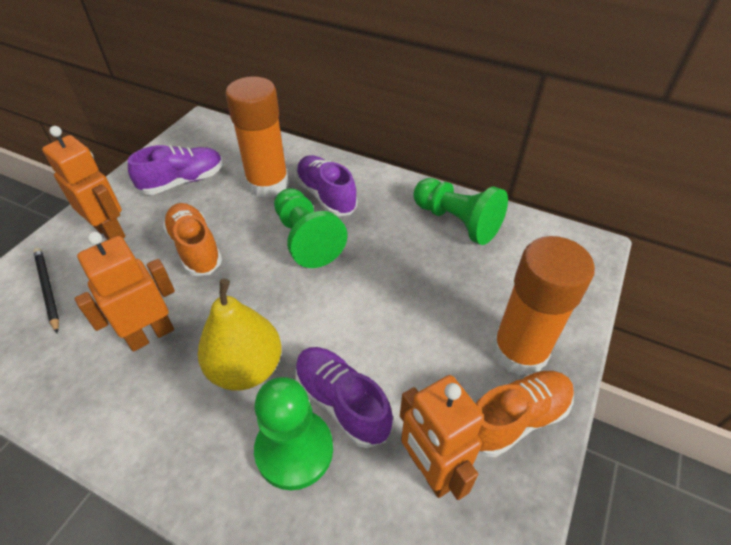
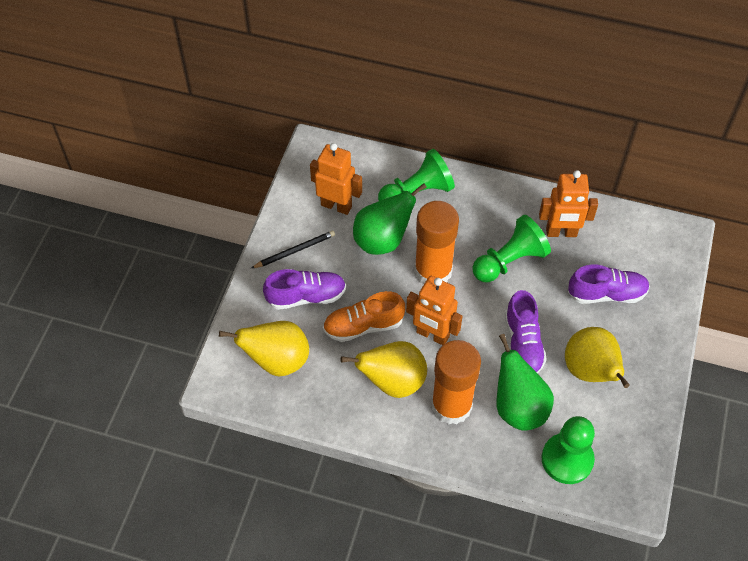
green pear: none = 0 -> [353,183,427,255] [496,334,554,431] = 2
orange shoe: [163,203,222,276] [475,371,574,457] = 2 -> [323,291,405,342] = 1
yellow pear: [198,279,282,391] = 1 -> [219,321,309,376] [341,341,427,398] [565,327,630,388] = 3

